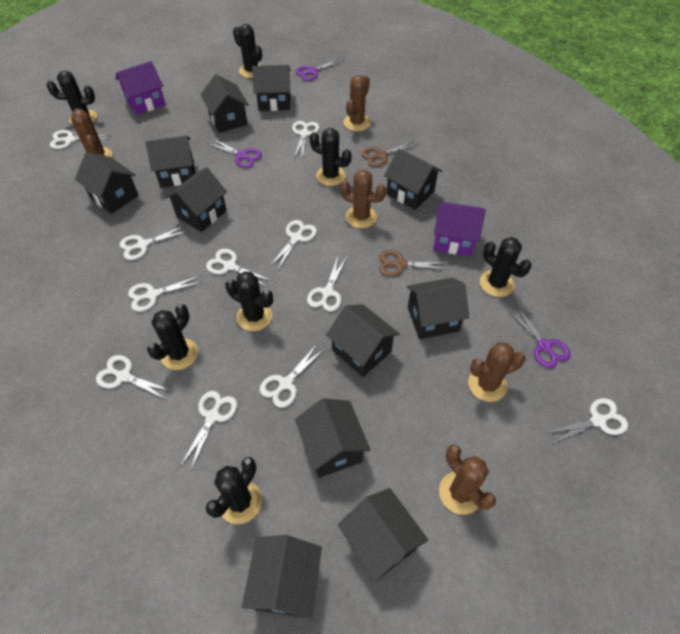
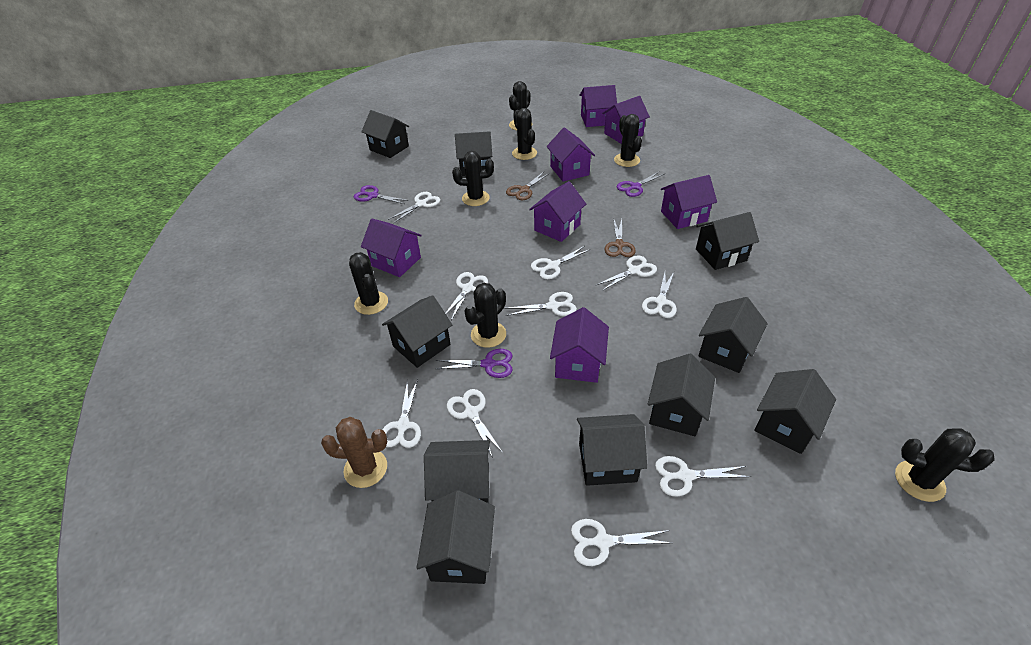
black house: [75,152,139,214] [145,135,195,188] [165,167,227,232] [200,74,249,133] [242,535,322,619] [252,65,290,111] [295,398,370,478] [326,304,400,377] [338,488,428,581] [384,149,442,210] [407,278,470,339] = 11 -> [361,110,409,158] [382,295,452,368] [416,490,495,584] [424,440,490,503] [455,131,492,176] [577,414,647,486] [648,354,715,436] [696,212,759,270] [698,297,768,373] [754,369,836,454] = 10
brown cactus: [71,108,112,157] [340,170,386,228] [344,75,371,131] [439,445,496,515] [468,342,526,402] = 5 -> [321,417,387,488] = 1
purple house: [116,61,166,115] [433,201,486,256] = 2 -> [361,218,422,277] [529,181,586,242] [547,127,595,181] [550,307,609,383] [579,85,617,127] [602,96,650,144] [661,175,717,229] = 7
white scissors: [50,130,110,149] [96,355,172,399] [120,226,188,260] [128,276,202,311] [180,391,237,470] [206,249,272,287] [260,344,325,408] [269,220,317,271] [292,121,319,158] [307,257,347,312] [548,398,628,444] = 11 -> [382,379,421,448] [388,192,440,223] [445,272,488,320] [447,389,503,458] [504,292,577,316] [531,246,591,279] [571,519,672,566] [597,256,657,291] [642,272,677,318] [655,456,751,496] = 10

